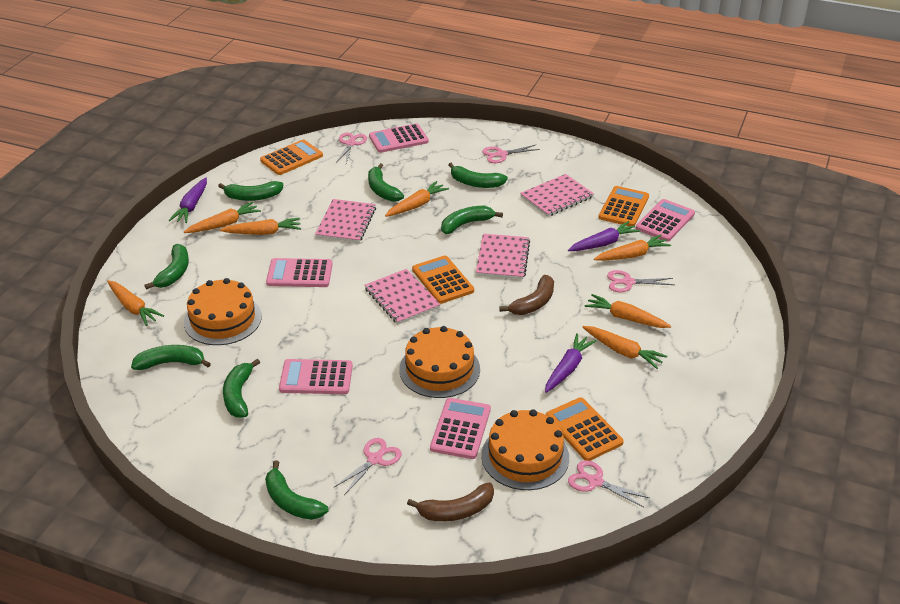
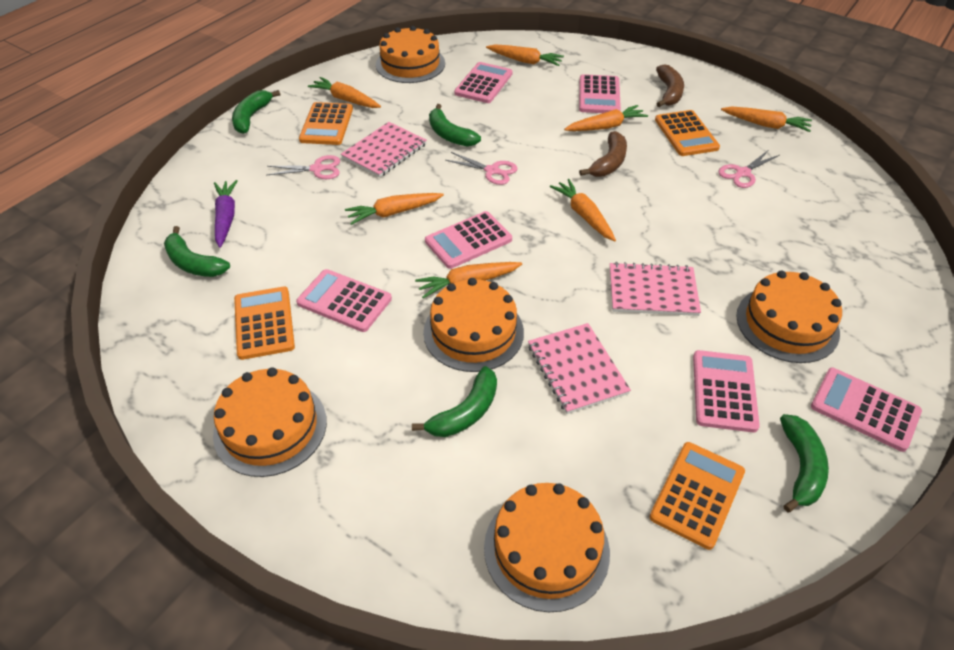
green banana: [131,345,211,370] [145,244,189,290] [218,181,283,201] [223,359,260,418] [265,460,328,520] [368,163,404,202] [441,206,503,234] [448,163,508,188] = 8 -> [164,226,230,277] [232,90,280,134] [412,366,497,437] [429,104,481,147] [780,414,829,512] = 5
orange cake: [184,278,262,345] [399,326,480,398] [481,409,569,490] = 3 -> [213,367,327,477] [376,26,445,83] [423,278,524,372] [484,483,610,612] [736,271,842,363] = 5
pink calculator: [266,258,333,287] [279,359,353,394] [369,123,429,153] [430,398,491,459] [636,199,695,242] = 5 -> [296,269,392,332] [425,211,512,269] [454,62,513,103] [579,74,621,113] [693,350,760,433] [811,368,922,452] = 6
pink notebook: [315,199,376,243] [365,269,441,324] [476,234,530,279] [520,174,594,217] = 4 -> [341,122,427,178] [528,323,631,414] [610,262,701,316] = 3
pink scissors: [333,438,402,495] [336,132,367,163] [482,145,540,163] [568,460,649,507] [607,270,674,292] = 5 -> [267,155,340,179] [445,152,517,185] [718,151,779,188] = 3
purple carrot: [169,178,207,223] [545,333,596,393] [568,221,640,251] = 3 -> [214,180,238,248] = 1

